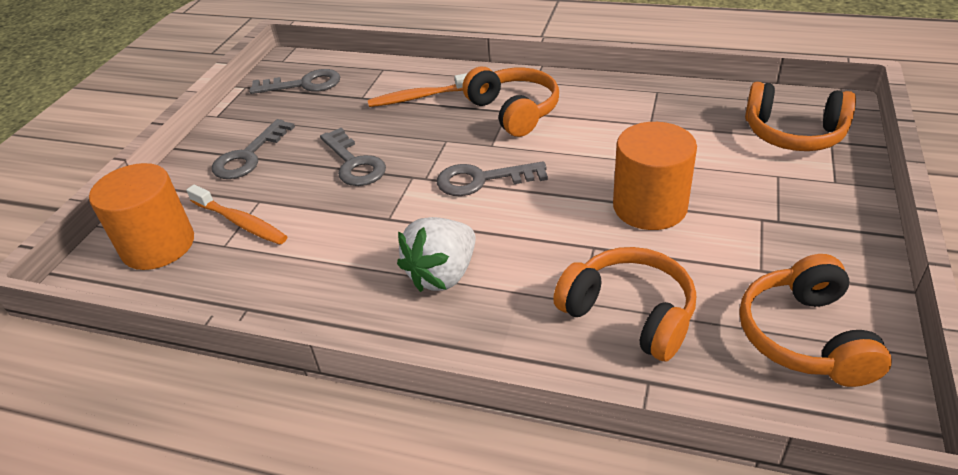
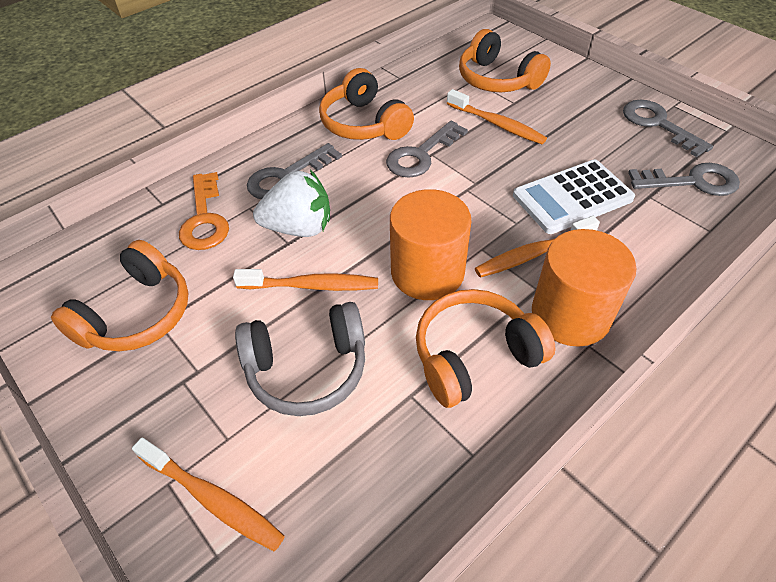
grey headphones: none = 0 -> [235,302,365,416] = 1
orange key: none = 0 -> [179,172,229,250] = 1
orange toothbrush: [186,185,288,245] [368,73,468,107] = 2 -> [132,438,285,551] [233,269,378,291] [447,89,547,144] [475,216,600,278] = 4
white calculator: none = 0 -> [513,159,635,234] = 1

